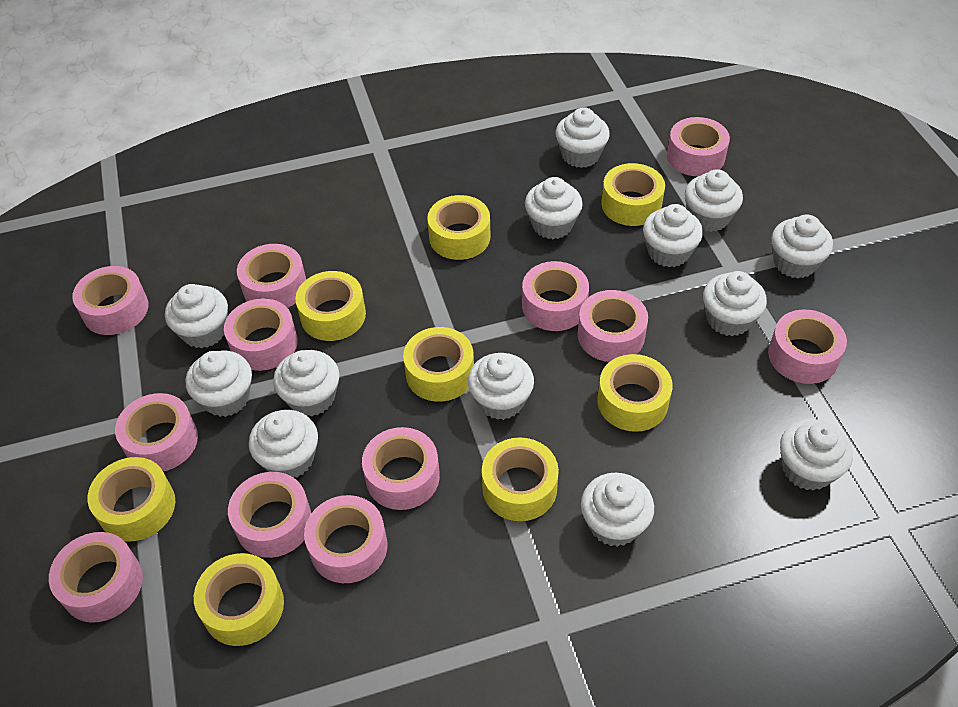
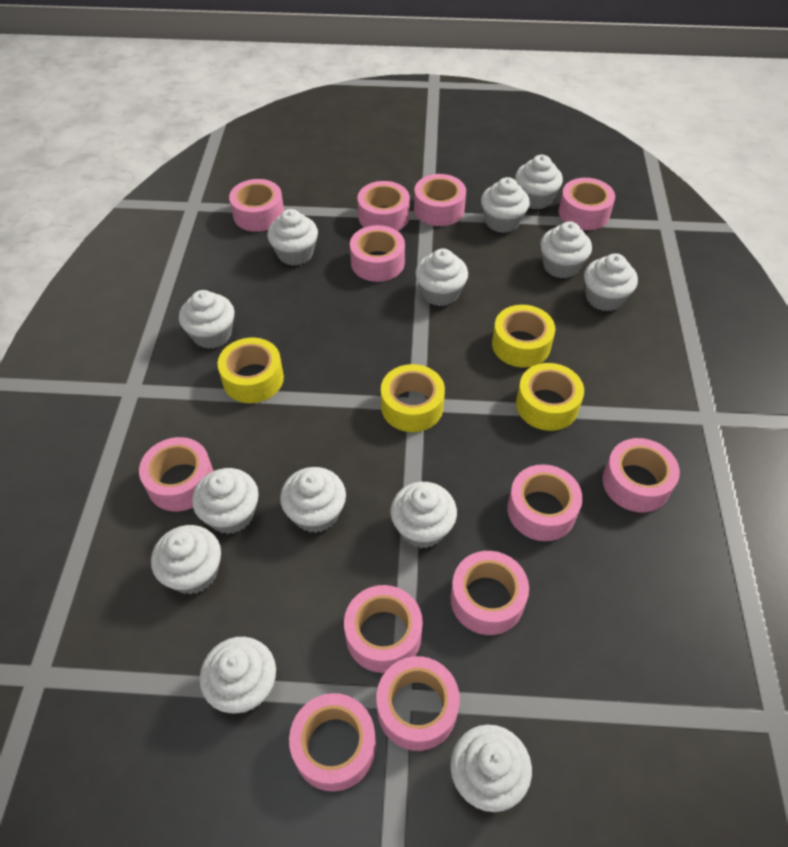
yellow tape: [88,457,175,542] [194,553,284,646] [295,271,366,341] [403,327,474,402] [427,195,490,260] [482,437,559,521] [597,354,673,432] [601,163,665,226] = 8 -> [218,337,284,403] [381,364,445,432] [492,305,555,368] [516,363,584,431] = 4

